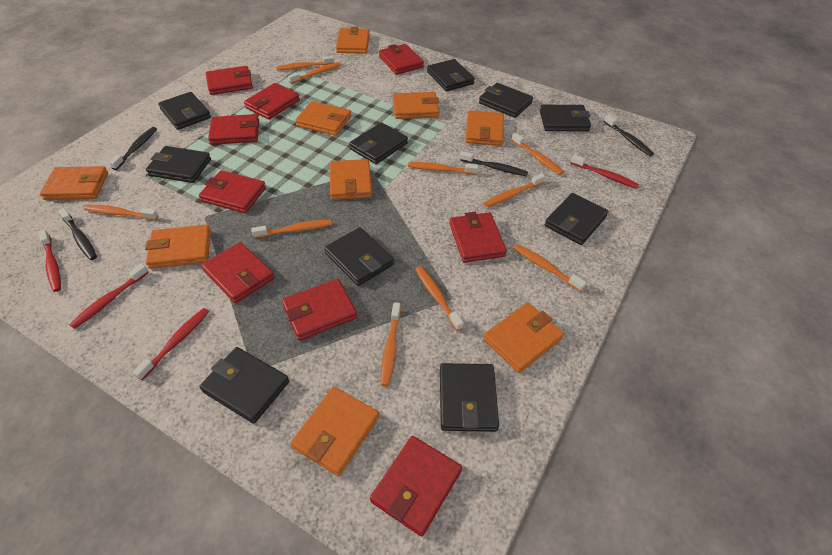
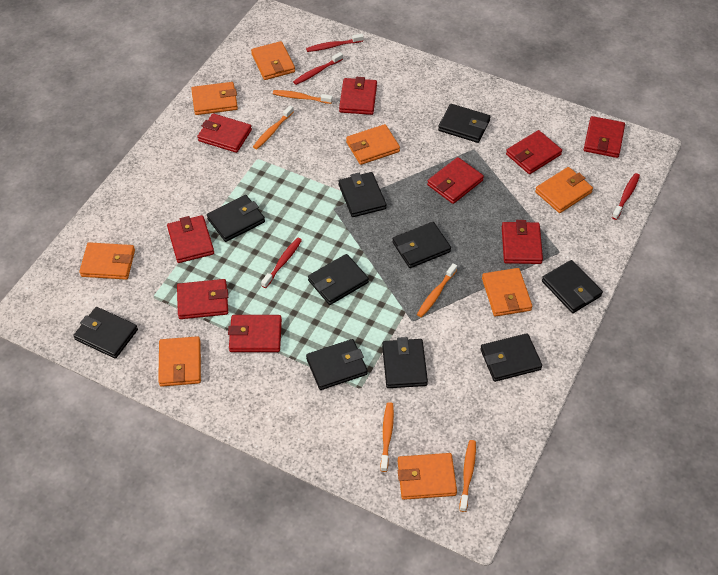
black toothbrush: [58,208,97,260] [109,127,157,170] [460,151,528,176] [604,114,654,156] = 4 -> none = 0
orange toothbrush: [84,205,159,220] [251,220,332,238] [277,56,334,70] [288,62,341,84] [380,303,401,387] [408,162,479,175] [415,266,464,331] [484,173,546,207] [512,133,563,175] [513,244,586,292] = 10 -> [253,105,294,149] [273,90,333,104] [380,402,394,472] [417,263,457,317] [459,440,476,512] = 5
orange wallet: [40,166,108,200] [145,225,211,269] [291,387,379,476] [295,101,352,136] [330,159,372,200] [336,26,370,54] [393,92,440,119] [465,110,504,146] [483,303,564,373] = 9 -> [79,242,135,280] [158,336,201,387] [191,82,238,115] [251,41,295,80] [346,124,400,165] [398,453,457,500] [482,268,532,317] [535,167,593,213] = 8

